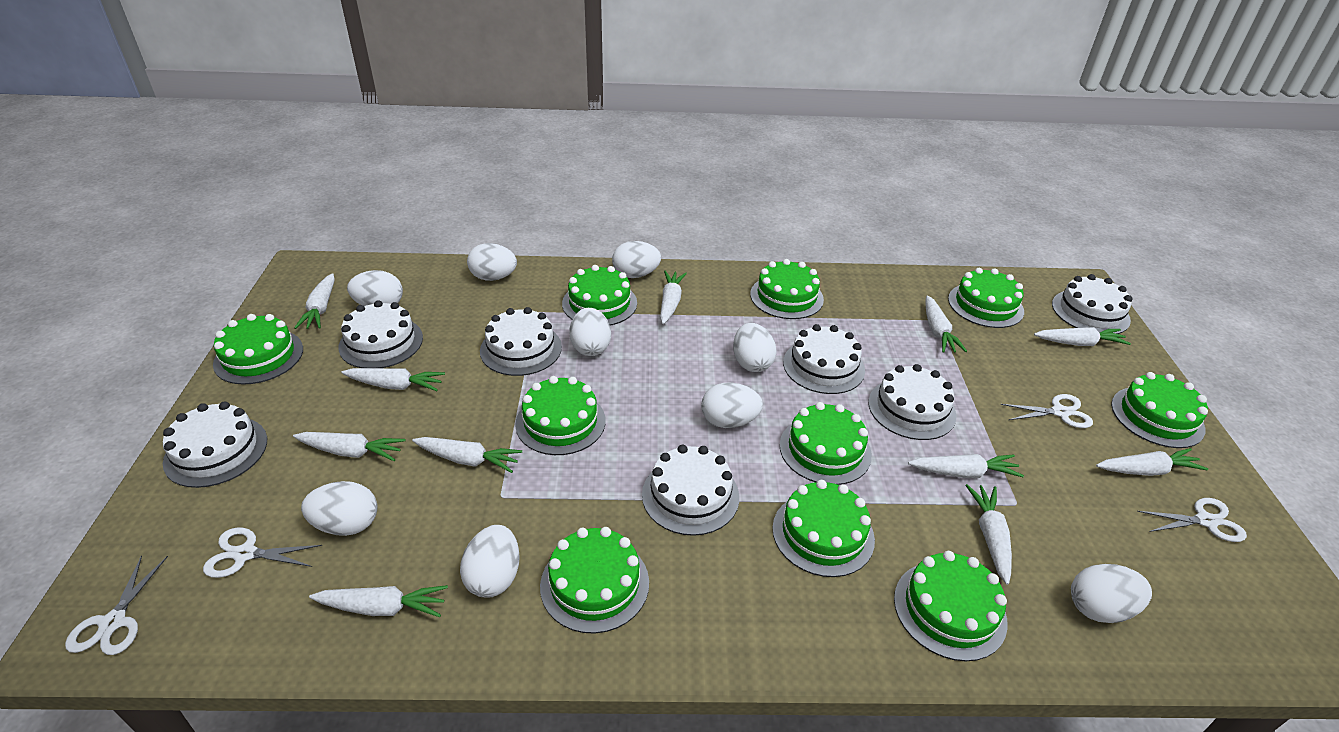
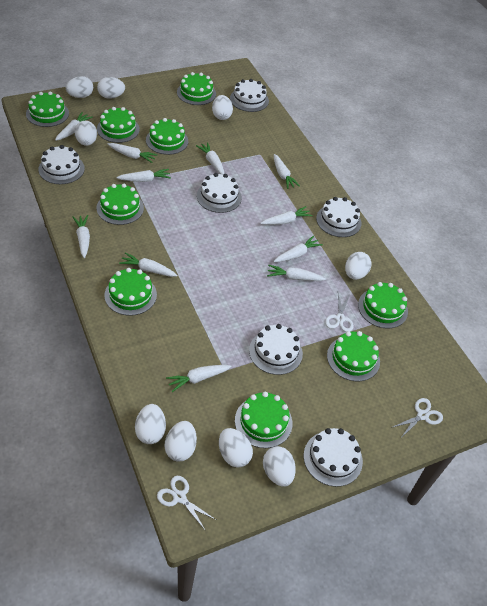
green cake: [213,314,303,385] [515,376,605,455] [540,527,649,634] [562,265,637,325] [750,259,824,319] [772,480,875,577] [780,402,872,485] [894,551,1008,661] [948,268,1024,328] [1111,372,1208,448] = 10 -> [26,91,69,127] [97,107,140,143] [97,184,144,225] [104,268,157,316] [146,118,188,155] [177,72,216,105] [235,392,292,448] [327,331,380,381] [358,282,408,328] = 9
white cake: [163,401,267,488] [338,300,423,368] [480,307,562,376] [642,445,739,536] [783,324,865,394] [868,364,956,440] [1052,274,1132,334] = 7 -> [38,145,85,184] [197,173,242,213] [230,79,269,112] [249,324,303,375] [304,428,363,487] [316,197,362,237] = 6
white scissors: [65,555,168,655] [203,527,322,578] [1001,394,1093,428] [1137,498,1247,542] = 4 -> [157,476,216,531] [325,293,354,332] [391,398,443,439] = 3

